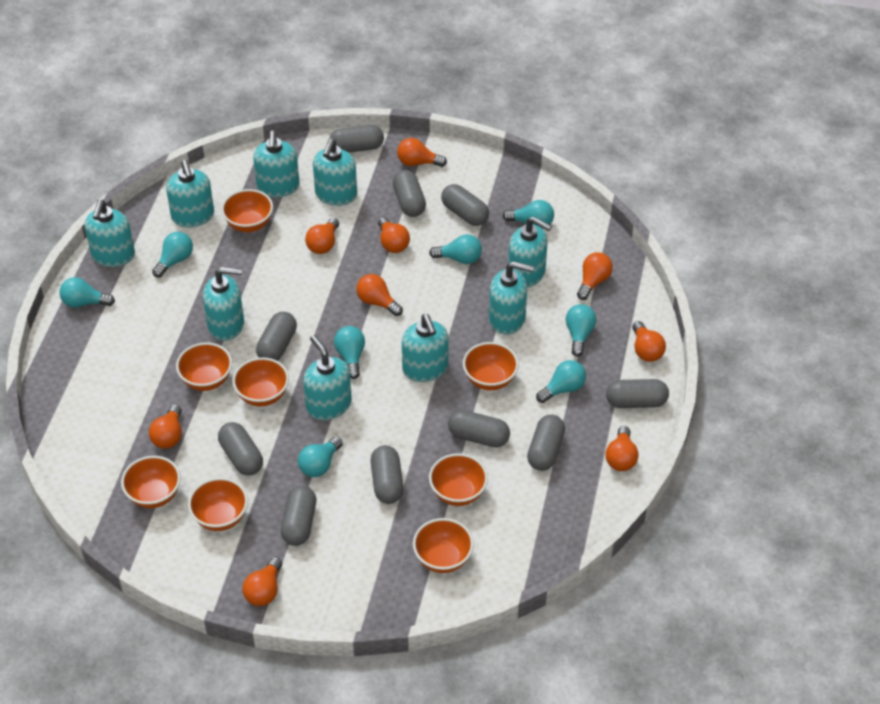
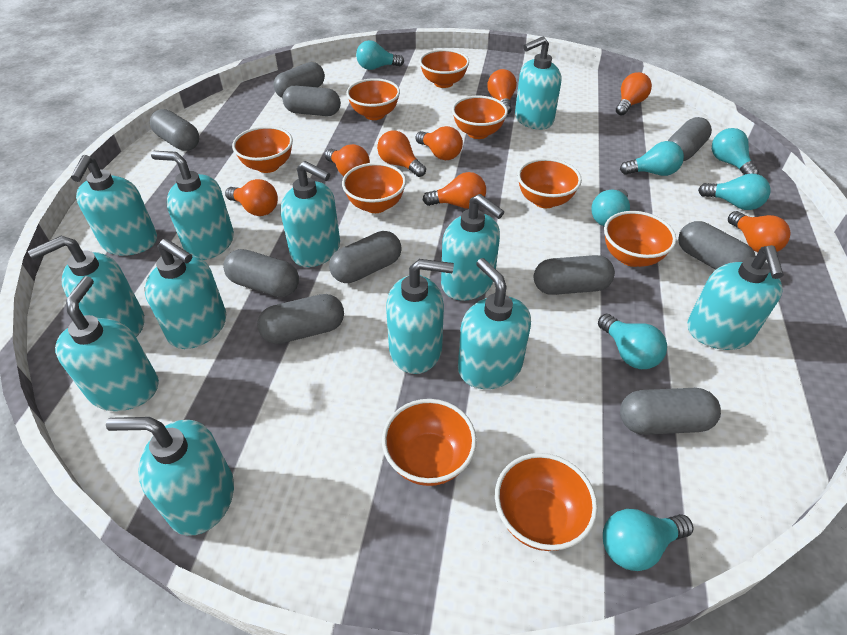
orange bowl: [121,456,181,508] [176,342,232,391] [188,478,248,531] [221,189,273,232] [233,357,289,406] [413,518,474,573] [429,453,488,506] [463,342,519,390] = 8 -> [232,126,293,173] [342,163,406,213] [346,78,400,120] [382,399,477,486] [419,49,469,88] [452,96,508,139] [495,453,598,551] [517,158,582,208] [604,211,676,267] = 9
orange light bulb: [149,404,182,449] [242,557,282,606] [305,218,339,254] [356,274,403,316] [378,217,410,253] [397,138,447,167] [577,252,613,300] [606,426,639,471] [632,321,666,362] = 9 -> [225,179,278,216] [325,144,370,176] [377,131,426,177] [416,126,463,160] [423,172,486,209] [487,69,517,114] [616,72,652,115] [728,211,791,252] = 8
turquoise light bulb: [59,277,115,308] [152,232,193,278] [298,437,343,477] [334,326,365,379] [429,234,482,264] [503,200,554,229] [536,360,586,403] [566,304,597,357] = 8 -> [356,40,404,70] [591,189,630,226] [598,314,667,369] [603,509,694,571] [620,141,684,176] [698,174,770,210] [712,128,759,175] = 7
turquoise soap dispenser: [84,200,135,267] [166,160,214,228] [203,267,244,341] [253,131,299,198] [303,335,352,420] [313,138,357,206] [402,314,448,382] [489,261,534,335] [508,216,552,288] = 9 -> [28,236,144,337] [55,276,159,411] [71,155,157,256] [106,417,234,536] [144,238,226,349] [151,151,234,260] [281,161,340,267] [386,259,454,374] [441,194,504,301] [458,258,531,389] [515,36,561,130] [687,245,784,350] = 12

